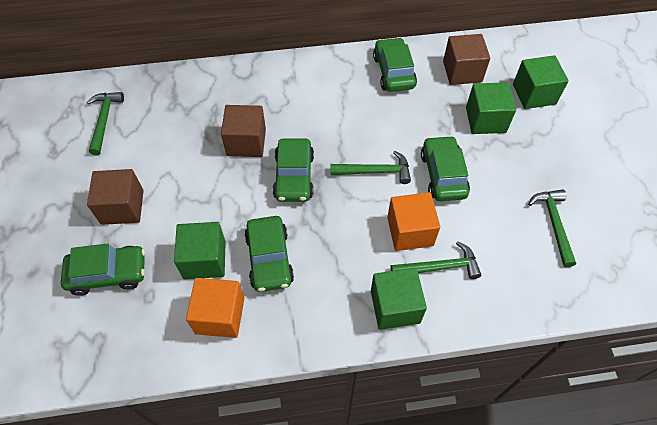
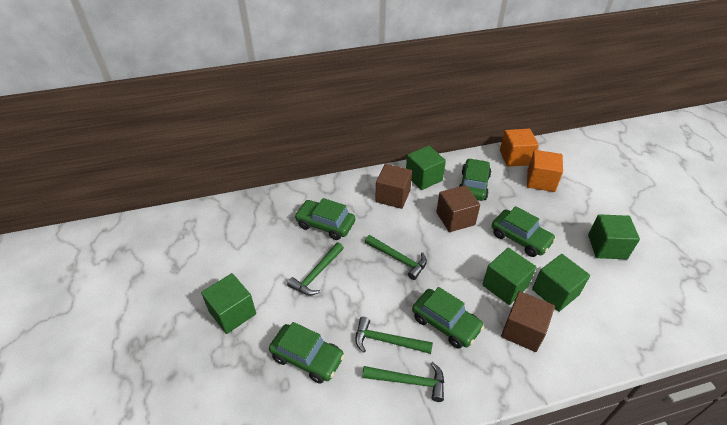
green cube: [174,222,226,279] [371,268,427,330] [466,82,516,134] [513,55,569,109] = 4 -> [201,273,256,334] [406,146,446,190] [482,248,536,305] [532,254,590,312] [588,214,640,260] = 5

